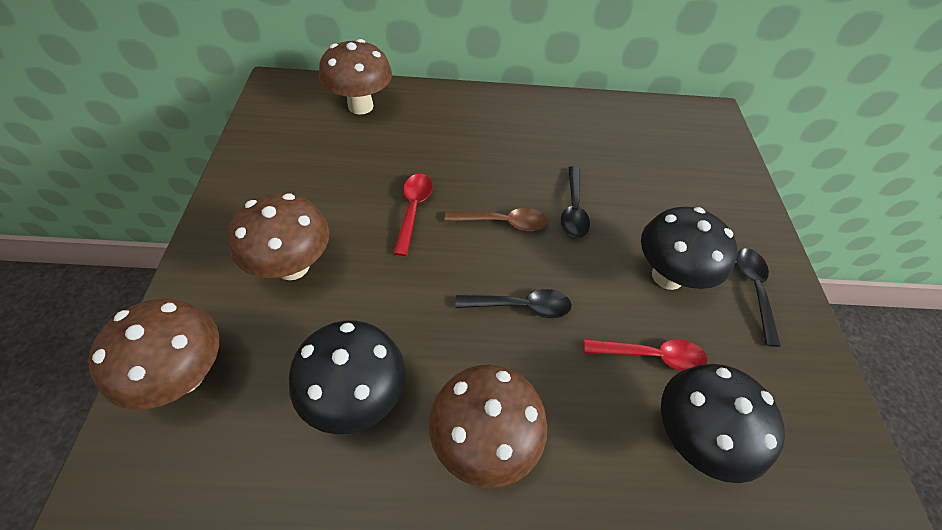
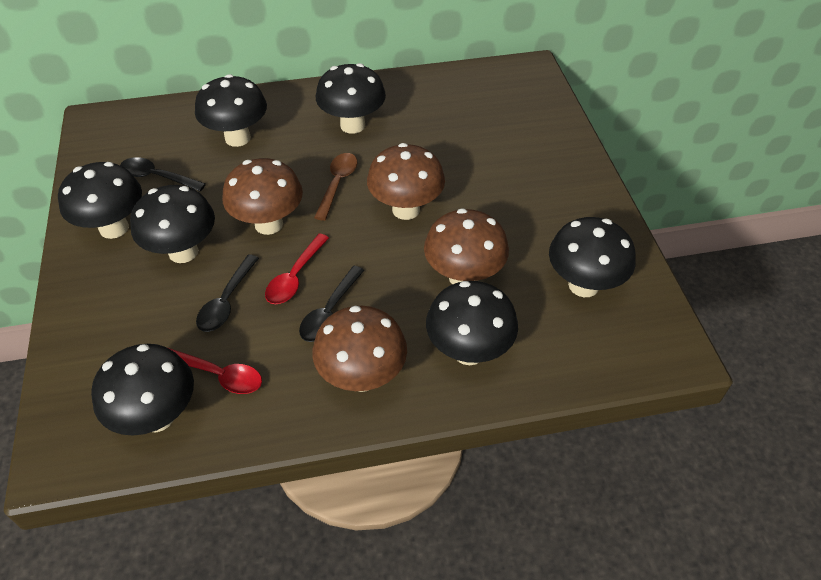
black mushroom: [289,320,406,434] [641,207,738,290] [661,364,785,483] = 3 -> [58,162,142,239] [91,344,194,435] [130,185,215,263] [195,74,267,147] [316,63,386,134] [426,281,518,365] [549,217,636,297] = 7

